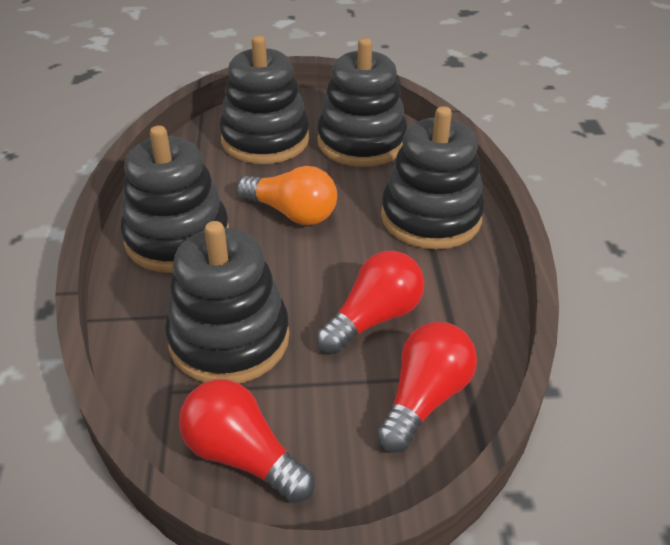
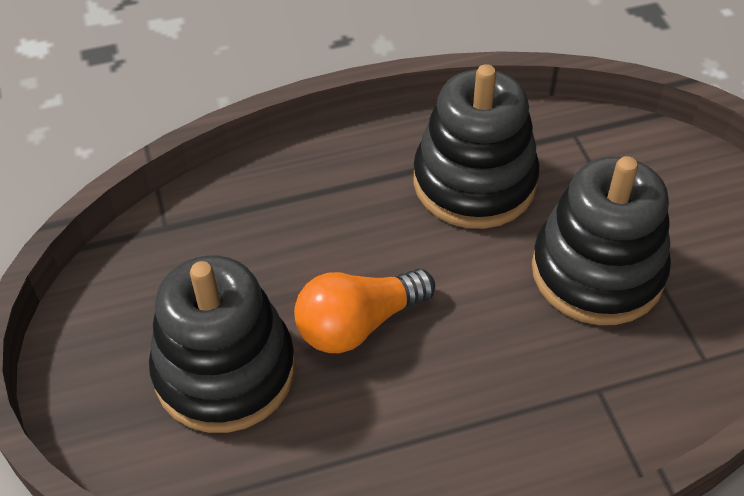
black stacking toy: [121,125,229,273] [165,221,290,383] [219,36,310,164] [317,38,407,167] [381,106,485,250] = 5 -> [149,255,295,433] [413,64,540,229] [532,156,671,325] = 3
red light bulb: [179,379,315,503] [316,251,424,354] [377,322,477,453] = 3 -> none = 0

